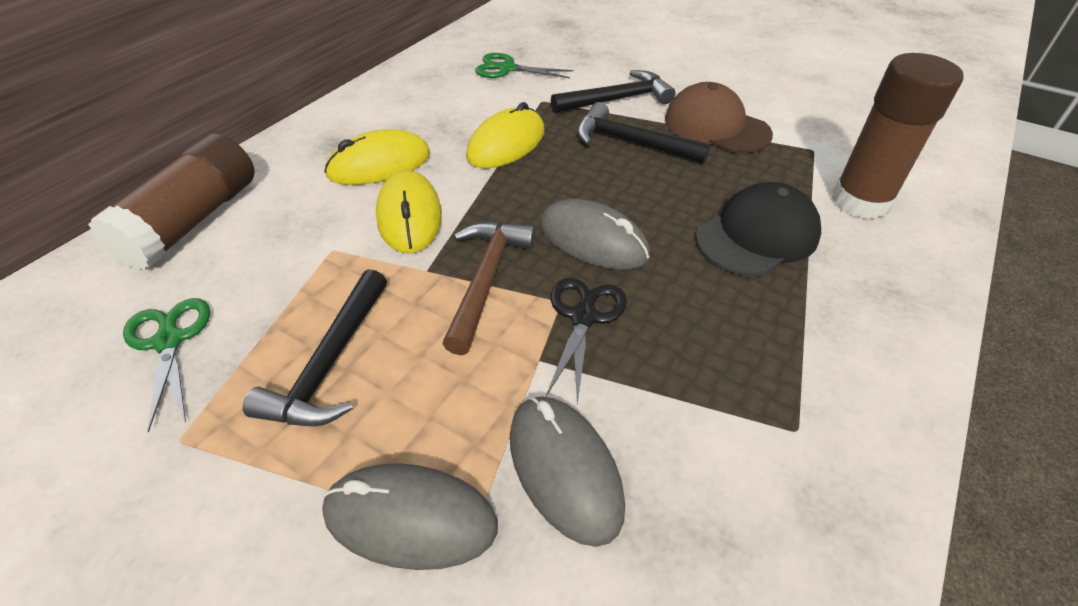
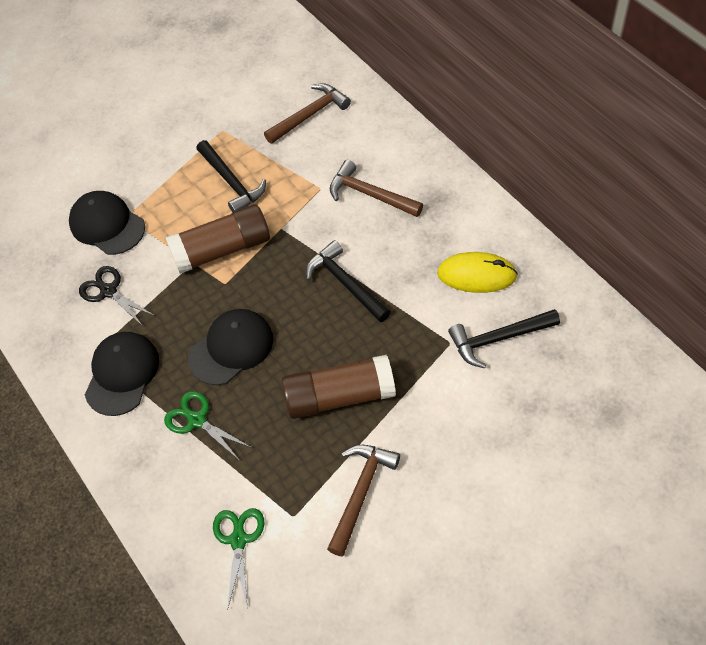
black cap: [696,182,821,276] = 1 -> [69,191,145,255] [85,332,159,416] [188,309,273,385] = 3
brown cap: [665,82,773,153] = 1 -> none = 0
brown hammer: [442,222,536,355] = 1 -> [264,83,351,144] [327,445,400,557] [330,160,423,217] = 3
grey mouse: [322,463,498,570] [510,396,625,547] [540,199,650,270] = 3 -> none = 0
yellow mouse: [324,129,430,185] [376,170,442,253] [466,102,545,168] = 3 -> [437,252,518,293] = 1

